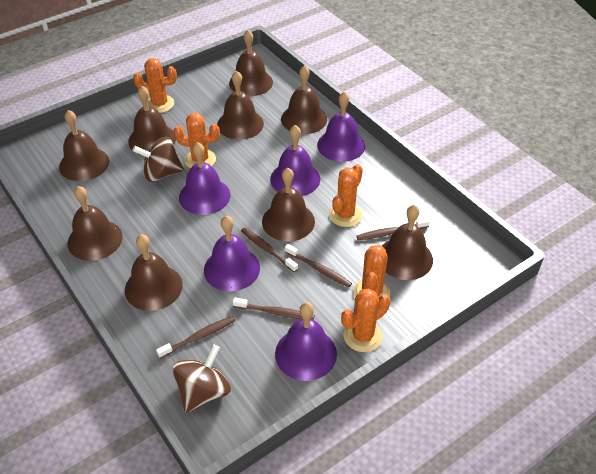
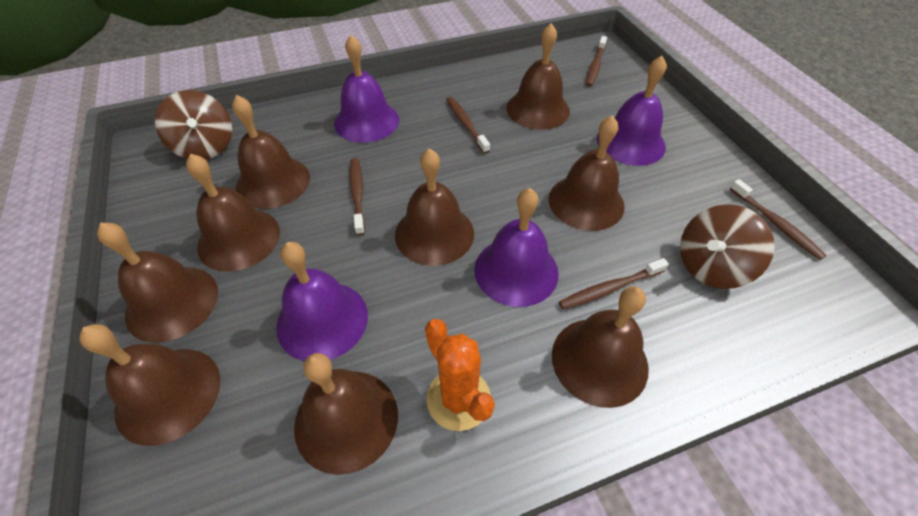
orange cactus: [133,58,177,113] [174,113,220,168] [329,164,363,227] [341,289,390,352] [353,245,390,298] = 5 -> [425,319,495,431] = 1
purple bell: [179,142,230,215] [204,216,260,291] [270,125,320,196] [275,302,337,381] [317,91,365,162] = 5 -> [276,242,368,361] [334,35,399,143] [474,188,559,307] [597,56,667,166] = 4

